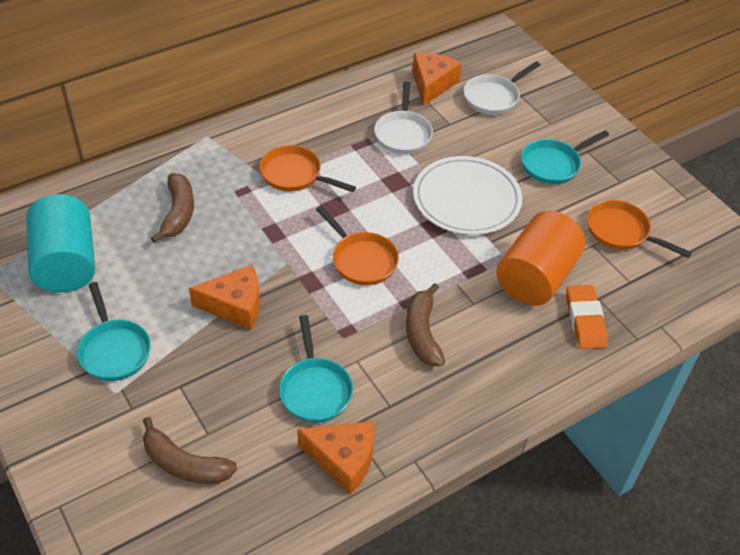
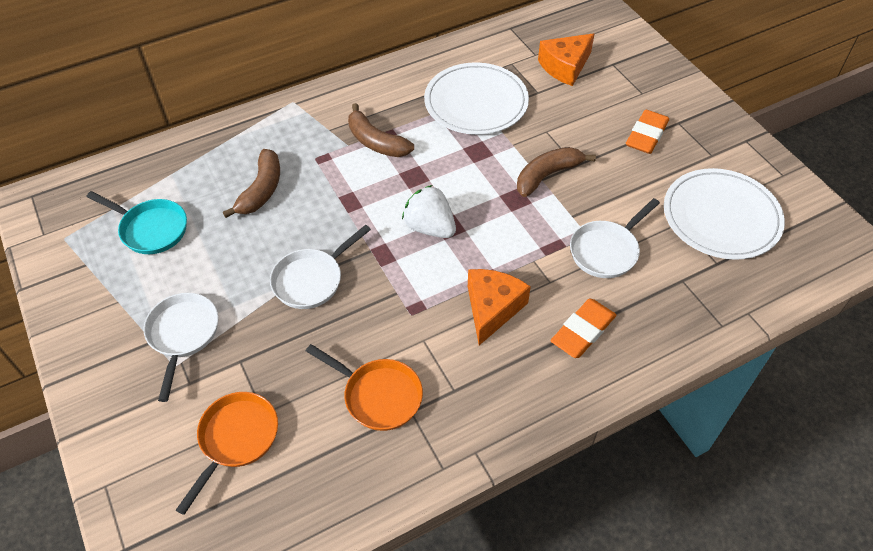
orange cheese: [189,265,260,330] [297,421,374,495] [412,53,462,106] = 3 -> [468,269,531,345] [538,33,594,86] = 2
orange cylinder: [496,211,586,306] = 1 -> none = 0
orange eraser: [566,285,608,349] = 1 -> [550,299,616,358] [626,110,669,154] = 2
orange pan: [260,145,356,192] [316,206,399,285] [587,200,692,258] = 3 -> [176,392,278,515] [306,344,423,431] = 2
turquoise cylinder: [26,194,95,293] = 1 -> none = 0
turquoise pan: [77,282,151,381] [279,315,353,423] [521,131,609,184] = 3 -> [86,191,187,254] = 1
white pan: [374,81,433,154] [464,61,540,115] = 2 -> [144,293,218,402] [270,225,371,309] [570,198,660,278] = 3
white plate: [413,156,522,235] = 1 -> [424,62,529,135] [664,168,785,260] = 2
white strawberry: none = 0 -> [402,185,456,238] = 1

